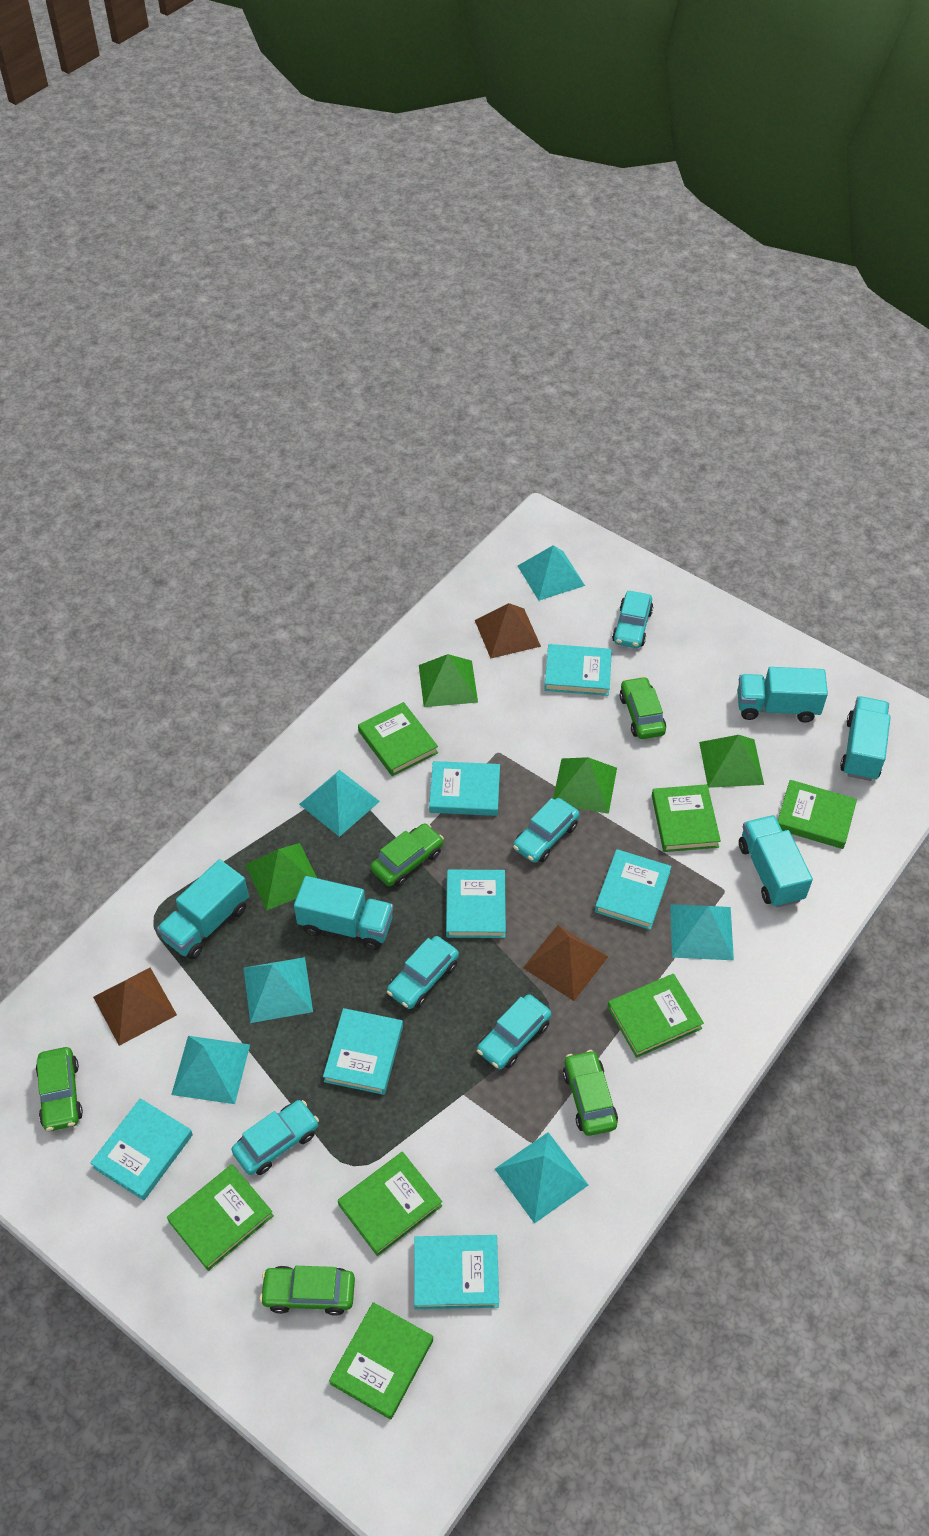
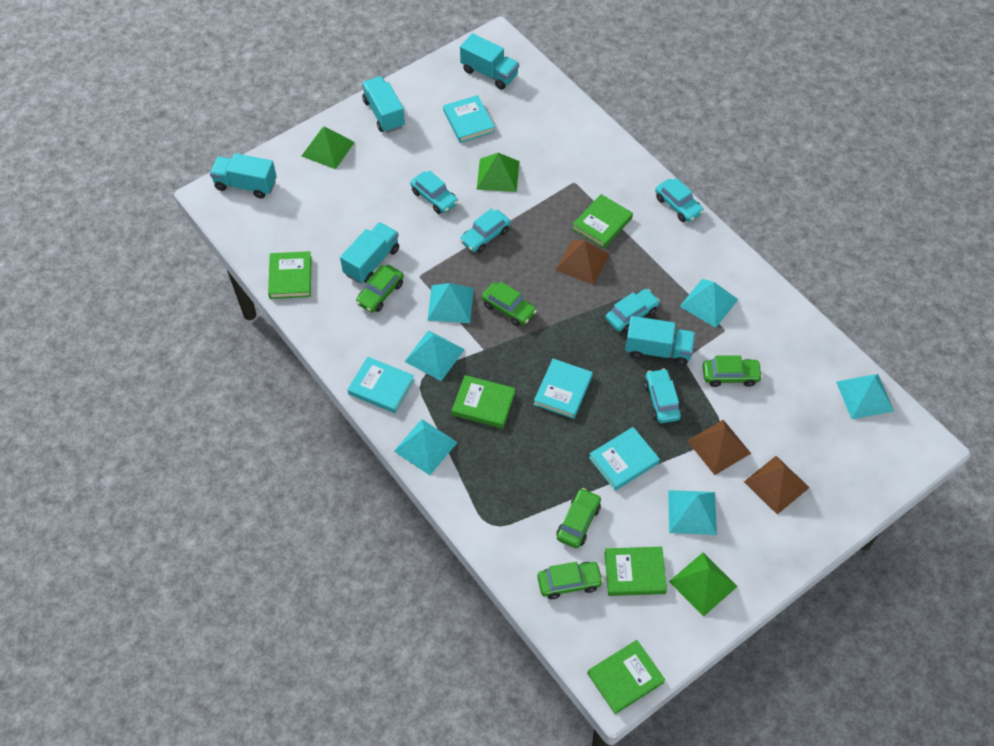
green book: [167,1164,274,1271] [329,1302,433,1420] [338,1152,442,1256] [358,702,438,776] [608,974,704,1058] [652,784,721,852] [778,780,857,849] = 7 -> [268,251,312,299] [452,375,515,429] [572,194,633,248] [587,640,665,714] [604,547,667,596] = 5
green pyramid: [245,843,317,911] [419,654,478,707] [553,757,617,814] [699,735,764,788] = 4 -> [302,126,355,169] [476,153,519,192] [669,552,738,617] = 3
turquoise book: [90,1098,193,1200] [323,1008,403,1095] [414,1235,499,1309] [429,761,500,816] [446,869,506,938] [544,644,612,696] [595,849,671,930] = 7 -> [347,357,415,413] [443,95,495,143] [534,359,593,419] [589,427,660,491] = 4

